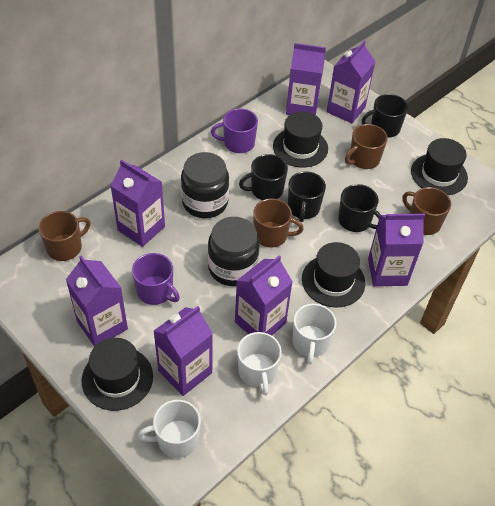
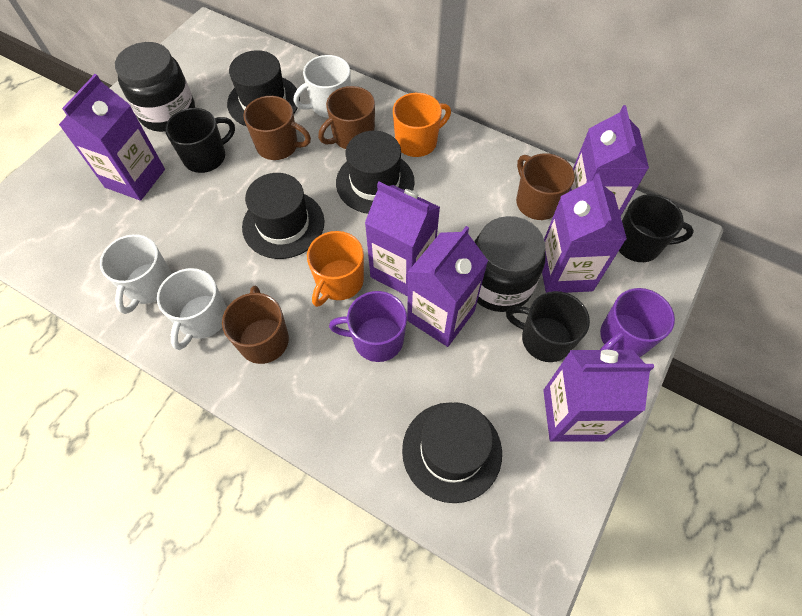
black mug: [239,154,288,200] [288,171,326,222] [338,184,381,232] [362,94,408,138] = 4 -> [165,108,235,173] [506,291,590,362] [619,194,694,262] = 3
orange mug: none = 0 -> [307,231,364,307] [393,93,451,157] = 2
purple carton: [66,255,128,347] [110,159,165,247] [154,306,213,396] [235,255,293,336] [286,43,326,115] [327,40,376,123] [368,214,425,286] = 7 -> [59,74,165,201] [365,182,440,296] [407,226,488,347] [542,173,627,293] [543,350,654,442] [569,105,649,216] = 6

